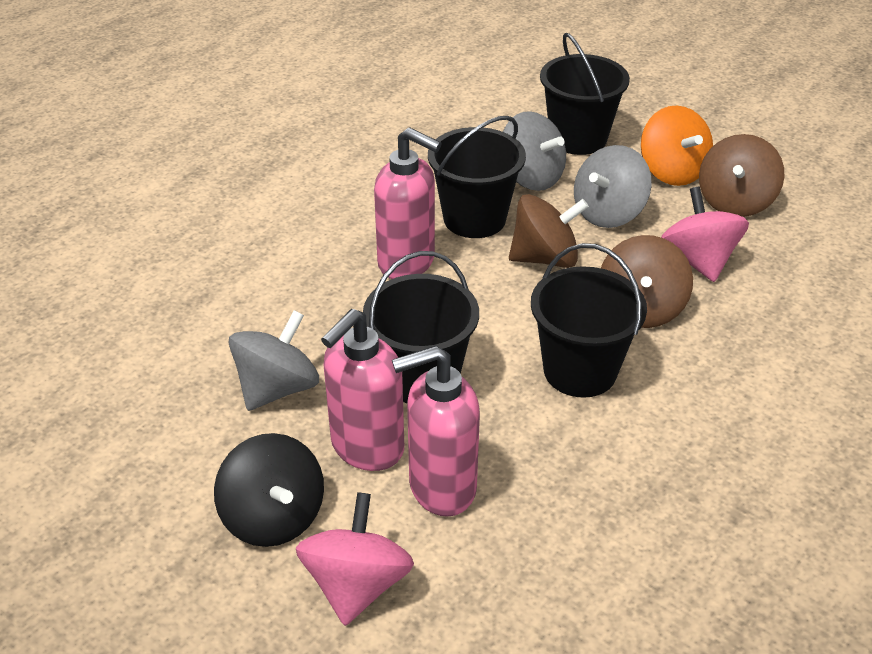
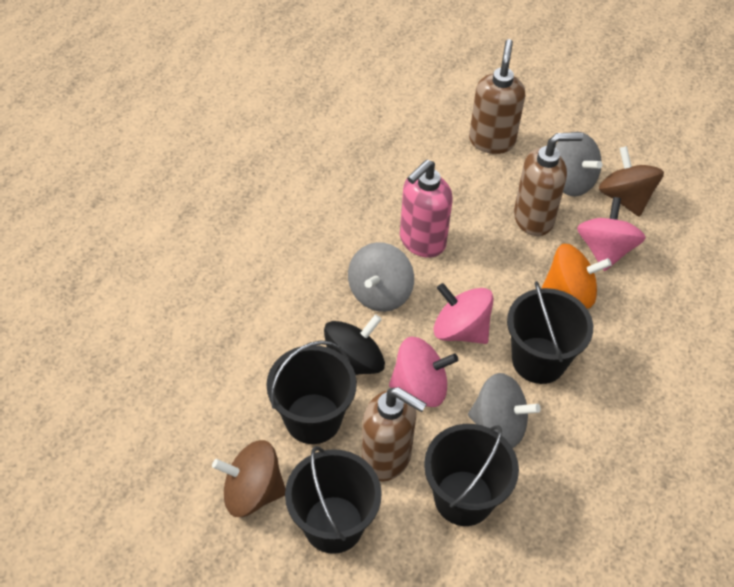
brown soap dispenser: none = 0 -> [361,387,426,482] [469,39,525,154] [514,132,583,236] = 3
brown spinning top: [509,194,589,268] [601,235,693,328] [699,134,785,217] = 3 -> [212,440,286,517] [598,146,664,217] = 2
pink soap dispenser: [321,309,404,471] [374,127,442,279] [392,345,480,517] = 3 -> [400,160,453,258] = 1
pink spinning top: [296,492,414,626] [661,187,749,282] = 2 -> [389,337,458,407] [433,283,494,344] [577,197,646,271] = 3

